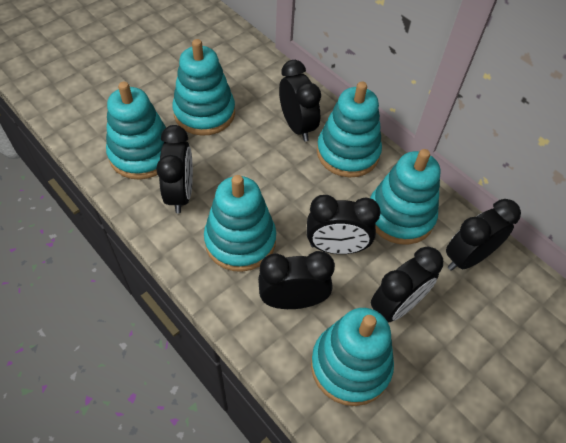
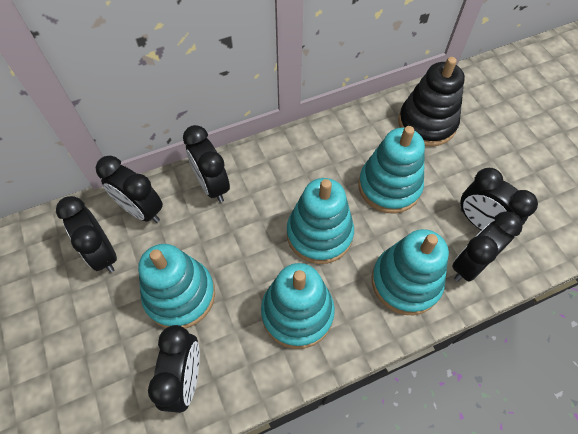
black stacking toy: none = 0 -> [398,57,465,146] = 1
turquoise stacking toy: [106,82,166,180] [173,39,235,136] [204,175,276,272] [311,308,394,406] [317,82,382,177] [370,149,440,245] = 6 -> [138,244,215,329] [261,263,335,349] [287,178,354,264] [359,126,425,214] [372,229,449,315] = 5

